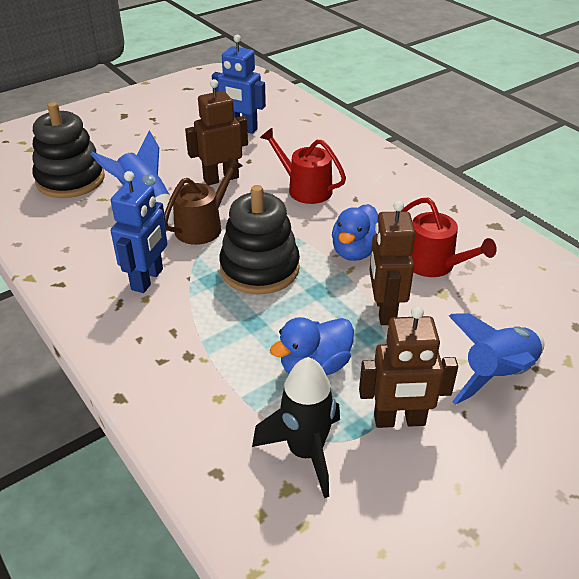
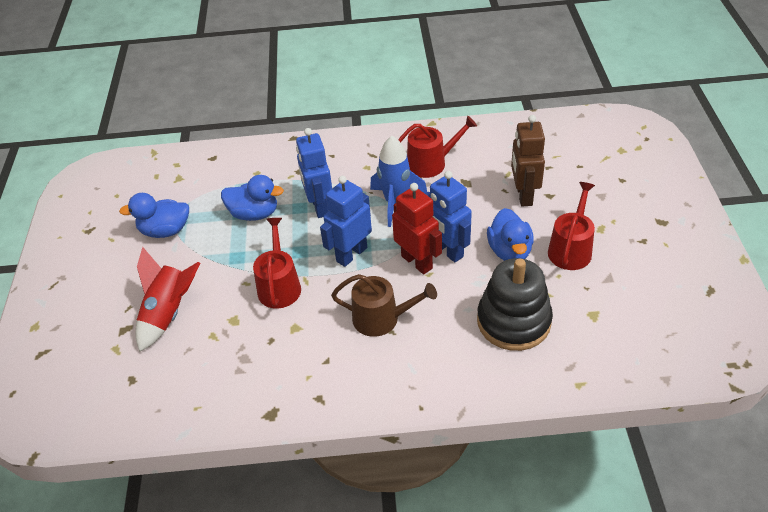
black rocket: [252,357,340,498] = 1 -> none = 0
black stacking toy: [32,102,105,198] [219,185,300,294] = 2 -> [477,258,553,351] = 1
blue duck: [270,317,354,375] [332,204,378,261] = 2 -> [119,193,189,238] [221,175,284,221] [487,208,534,261] = 3
blue robot: [111,171,167,293] [212,35,266,134] = 2 -> [296,128,332,218] [320,176,372,267] [425,171,472,262] = 3
blue rocket: [91,131,174,224] [449,313,545,405] = 2 -> [370,136,427,227] = 1
brown robot: [185,79,248,185] [359,306,458,428] [369,200,415,325] = 3 -> [511,115,545,206] = 1
red robot: none = 0 -> [392,183,442,274] = 1
red rocket: none = 0 -> [136,247,201,352] = 1
red watering can: [260,128,346,204] [400,197,497,277] = 2 -> [253,218,301,309] [398,116,477,178] [548,182,595,270] = 3

